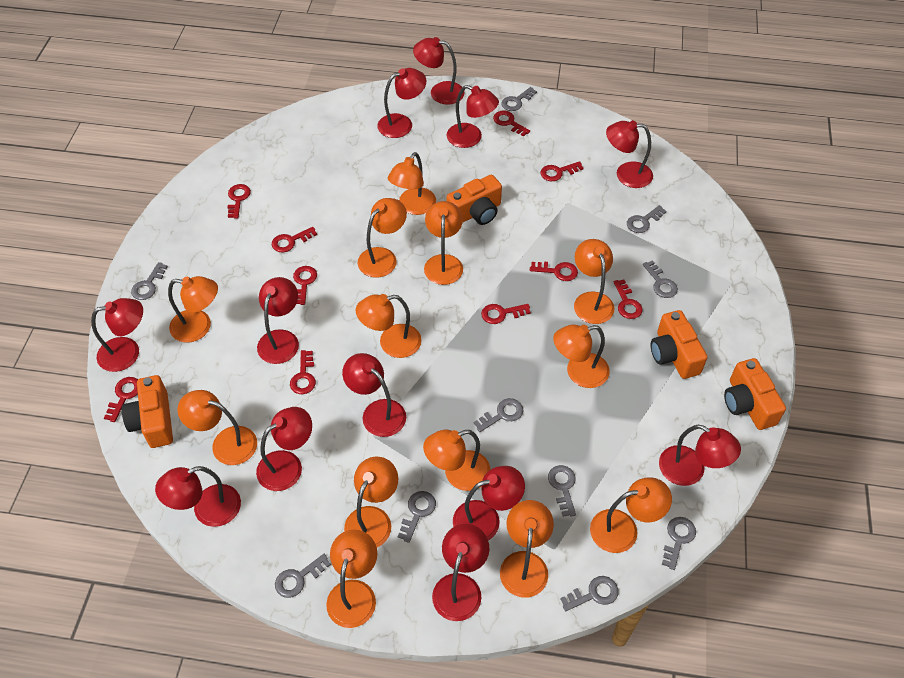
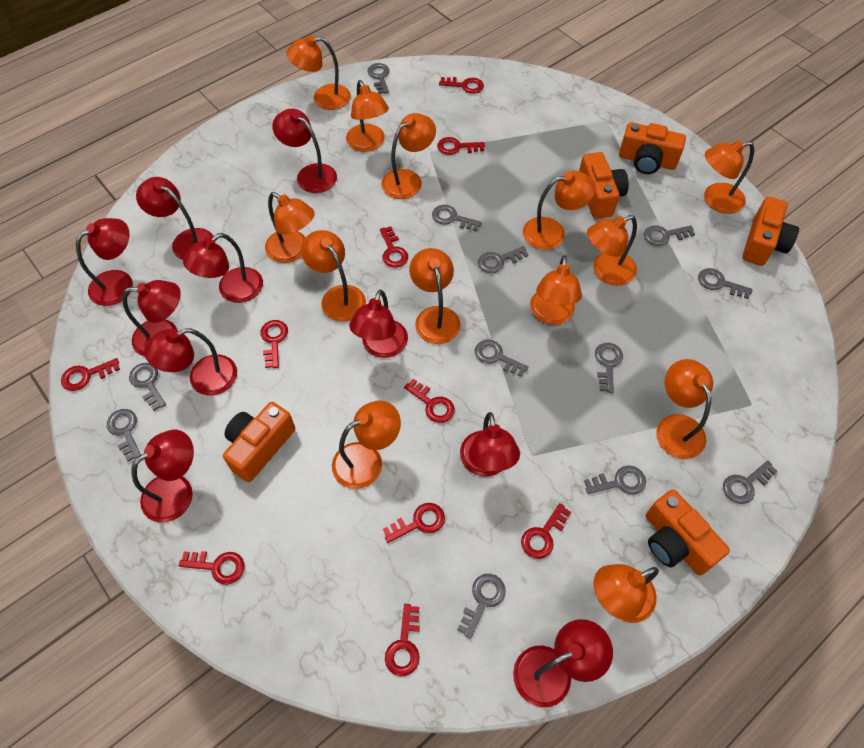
grey key: [131,262,168,300] [275,554,331,598] [398,491,436,543] [474,398,523,432] [501,87,537,111] [548,465,576,517] [560,576,618,611] [627,205,666,233] [643,260,678,298] [662,517,696,570] = 10 -> [107,409,141,462] [129,363,166,411] [367,63,389,94] [432,205,481,231] [457,574,506,639] [475,339,528,377] [478,246,529,273] [584,465,646,495] [595,343,623,393] [644,225,695,246] [698,268,753,299] [723,461,778,504] = 12
orange camera: [122,375,173,448] [446,175,502,225] [651,310,707,379] [724,358,786,430] = 4 -> [223,402,295,482] [579,152,629,219] [619,122,686,174] [646,489,730,575] [742,197,799,266] = 5
red lamp: [91,298,143,372] [155,466,241,527] [256,407,312,491] [257,277,299,364] [342,353,406,437] [377,68,426,138] [413,37,465,105] [432,524,490,621] [446,85,499,148] [453,466,525,540] [606,120,653,188] [659,425,741,486] = 12 -> [76,218,133,306] [122,280,181,356] [132,430,194,523] [136,177,214,260] [144,328,237,395] [183,233,263,303] [272,109,337,193] [350,290,408,358] [460,412,520,476] [513,619,613,707] = 10

